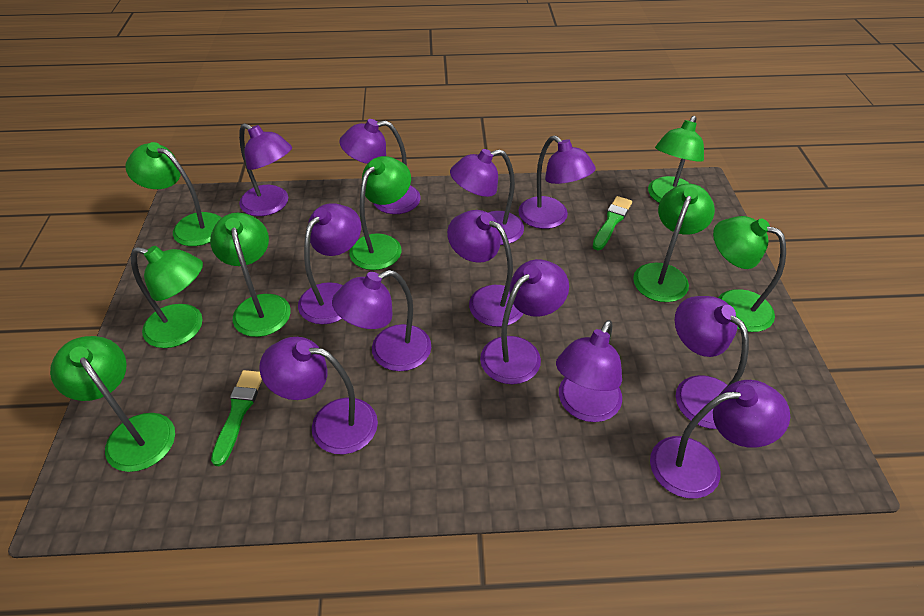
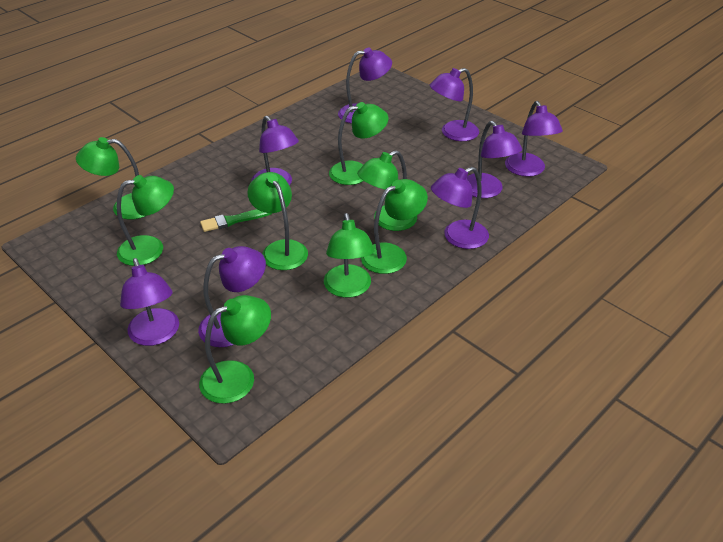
green brush: [211,370,262,466] [593,196,632,250] = 2 -> [200,209,272,232] = 1
purple lamp: [239,123,292,216] [259,337,378,455] [298,203,361,325] [332,270,431,371] [339,119,421,214] [447,210,524,327] [450,149,524,245] [480,259,569,384] [518,136,596,229] [556,320,622,422] [650,380,790,498] [675,296,749,429] = 12 -> [120,258,179,346] [198,246,266,347] [251,116,299,186] [338,48,392,123] [430,68,479,141] [431,167,489,249] [467,121,522,198] [505,101,563,177] = 8

